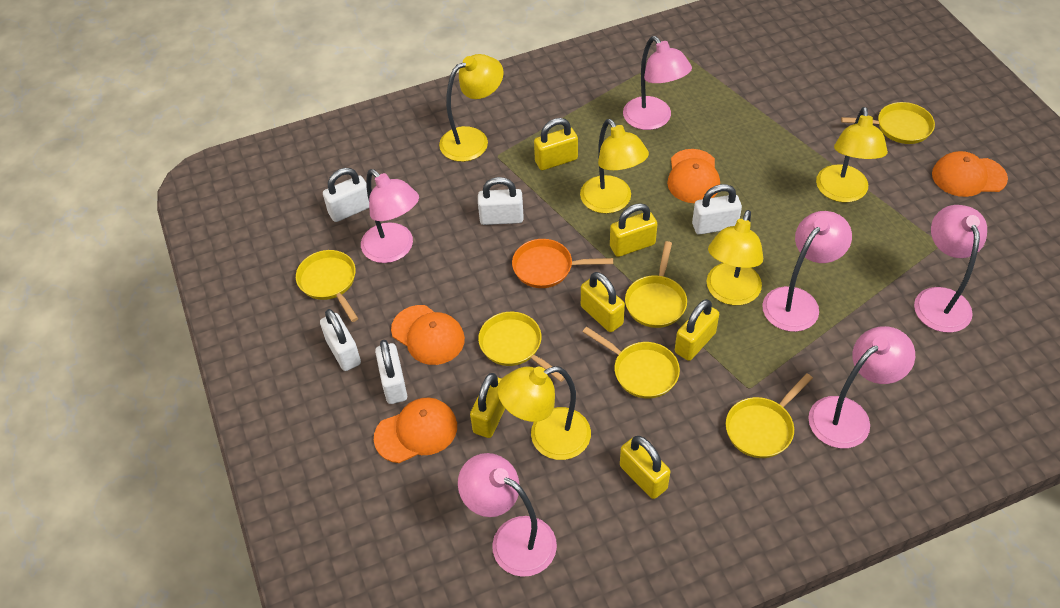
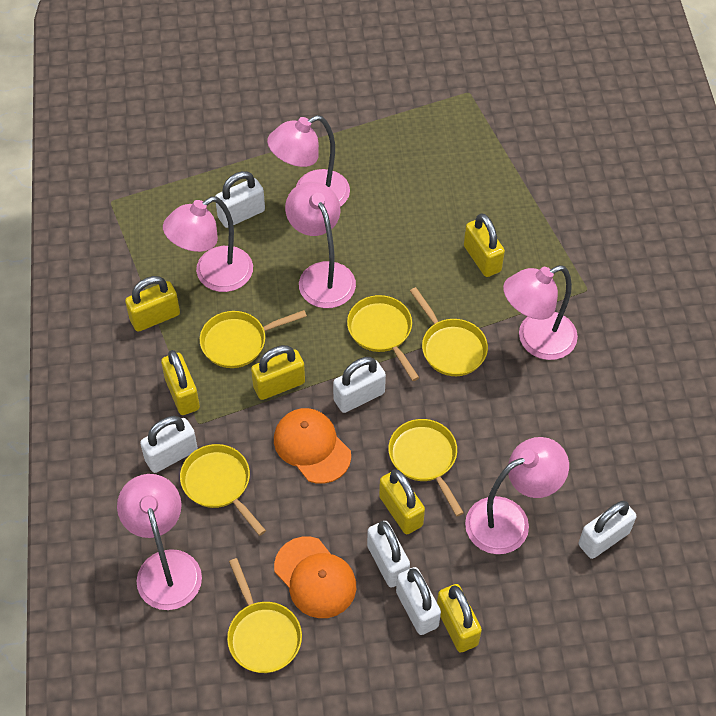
orange cap: [374,398,457,463] [391,305,465,365] [667,149,720,203] [932,151,1008,197] = 4 -> [274,408,351,484] [274,537,356,618] = 2
orange pan: [512,239,613,288] = 1 -> none = 0
white padlock: [320,309,361,371] [323,168,369,222] [375,340,407,404] [478,177,524,225] [692,184,742,235] = 5 -> [140,416,198,473] [216,171,265,228] [333,357,386,413] [367,521,410,587] [396,567,441,635] [579,501,636,559] = 6
yellow lamp: [439,54,504,162] [498,366,591,460] [580,119,649,214] [707,210,763,305] [816,107,888,203] = 5 -> none = 0

